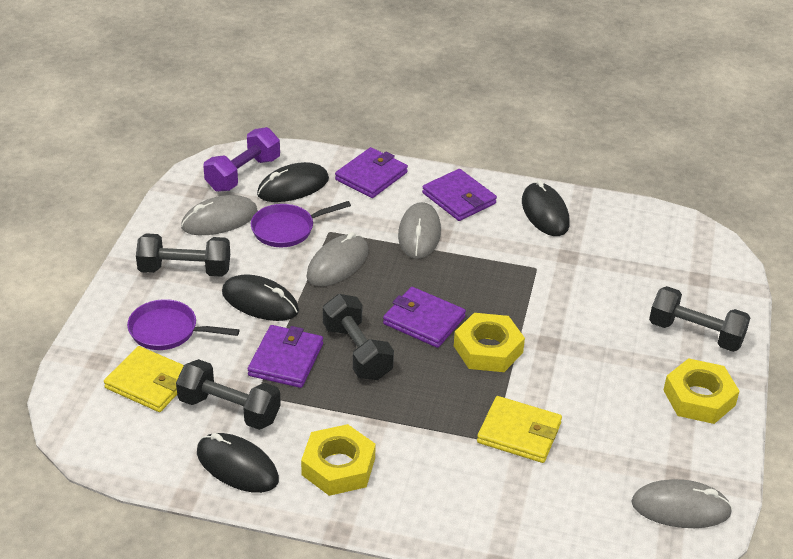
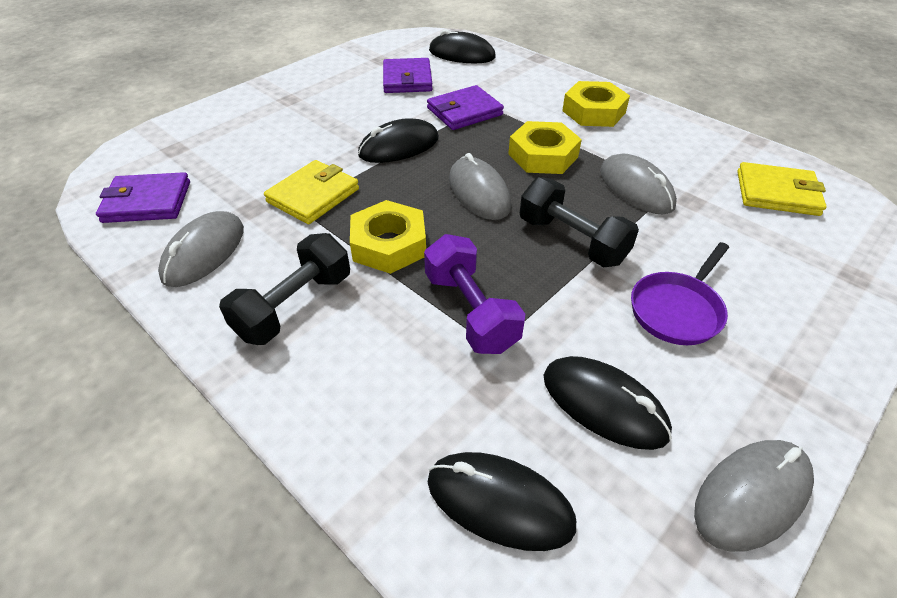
black dumbbell: [136,233,230,277] [176,359,281,430] [323,294,394,380] [649,286,751,352] = 4 -> [219,233,350,345] [520,177,639,267] = 2
purple pan: [127,299,239,350] [251,201,351,247] = 2 -> [631,242,729,345] = 1
purple wallet: [248,325,323,388] [335,147,408,198] [383,287,466,348] [422,169,497,221] = 4 -> [96,172,190,223] [383,58,433,93] [427,85,504,130] = 3

